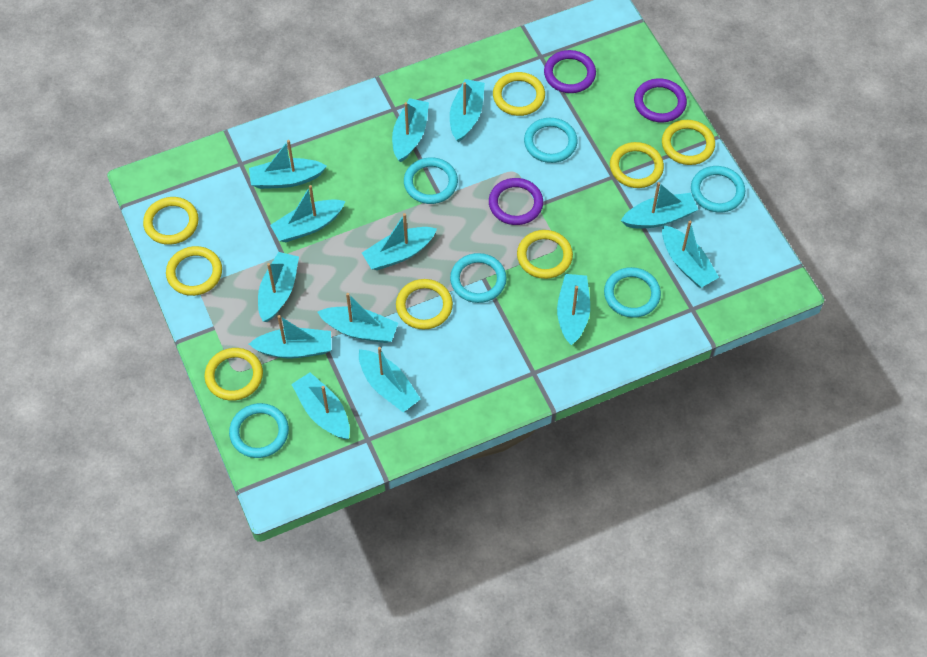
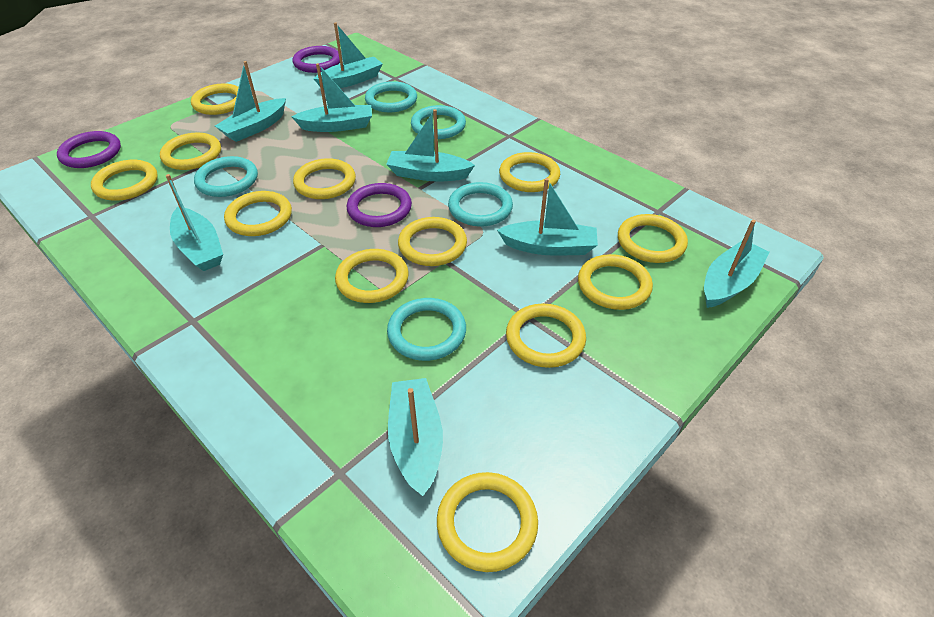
turquoise boat: [249,140,327,189] [249,315,331,359] [258,252,299,322] [270,185,346,242] [291,372,350,439] [318,293,398,343] [359,347,421,412] [362,213,437,270] [392,98,429,162] [450,79,485,142] [557,274,590,345] [621,182,698,228] [662,221,719,288] = 13 -> [166,174,223,271] [215,61,286,142] [291,63,372,132] [314,22,383,90] [386,109,475,182] [388,378,443,496] [497,178,598,256] [704,220,770,308] = 8
turquoise ring: [229,403,289,458] [404,157,458,204] [450,253,507,303] [524,118,578,163] [604,267,661,318] [691,166,745,213] = 6 -> [194,156,258,197] [365,81,417,112] [387,298,466,361] [411,105,466,139] [448,182,513,227] = 5
yellow ring: [143,197,199,245] [166,246,222,296] [204,348,263,401] [396,279,453,330] [493,72,545,116] [517,230,573,279] [610,142,664,188] [662,120,715,165] = 8 -> [91,160,158,201] [160,132,221,170] [191,83,239,115] [224,191,292,236] [293,158,356,199] [335,249,409,303] [398,217,467,266] [437,472,538,572] [499,152,560,192] [506,304,586,368] [578,254,653,310] [618,214,688,263] = 12

